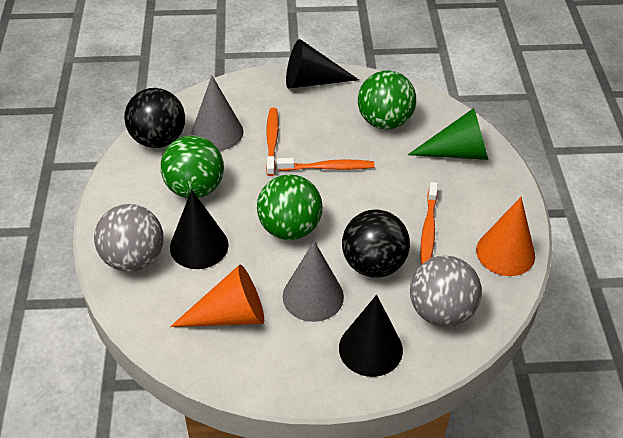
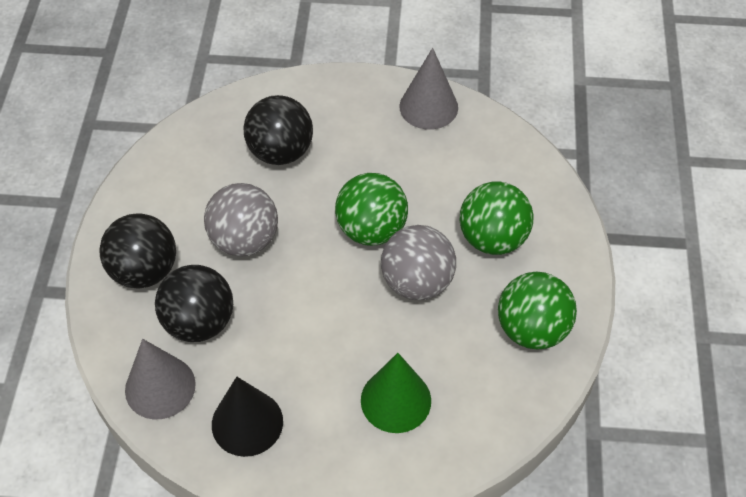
black ball: [124,88,185,148] [342,210,410,278] = 2 -> [99,213,176,288] [155,265,233,342] [243,95,313,165] = 3
black cone: [170,189,229,269] [286,39,359,88] [339,295,403,377] = 3 -> [212,377,283,457] = 1
orange cone: [170,265,264,327] [476,197,535,276] = 2 -> none = 0
orange toothbrush: [266,108,279,176] [277,158,374,171] [420,182,438,265] = 3 -> none = 0

